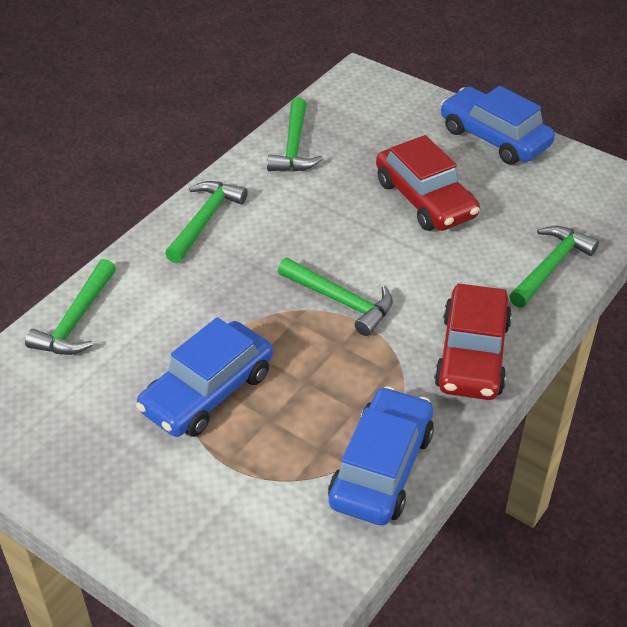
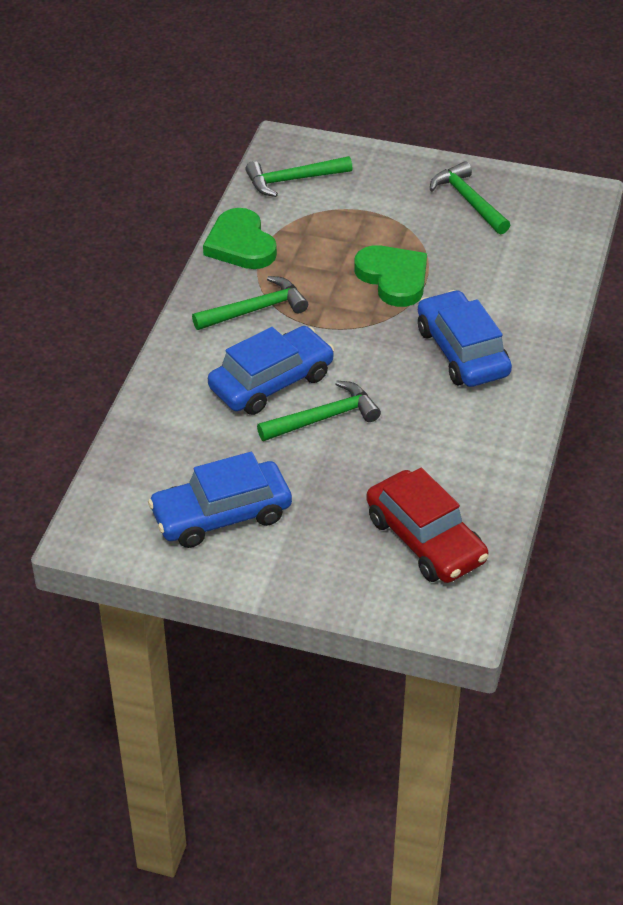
green hammer: [25,259,116,355] [165,181,248,263] [267,98,323,172] [278,258,393,336] [509,226,599,308] = 5 -> [192,276,308,330] [245,156,353,197] [257,381,381,441] [430,161,510,234] = 4
green heart: none = 0 -> [203,208,277,269] [354,245,427,307] = 2
red car: [376,135,480,231] [434,283,512,400] = 2 -> [366,468,489,583] = 1

